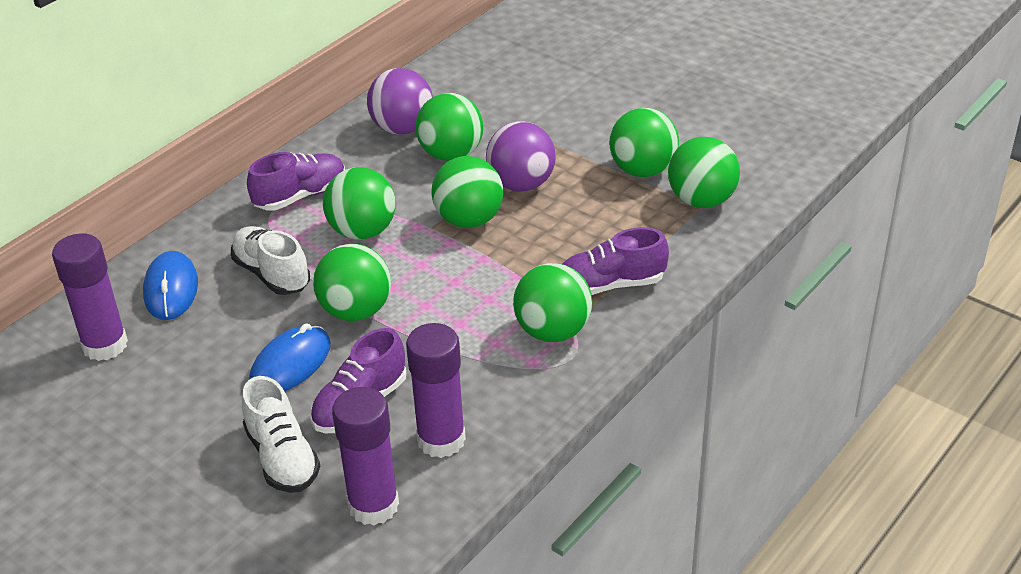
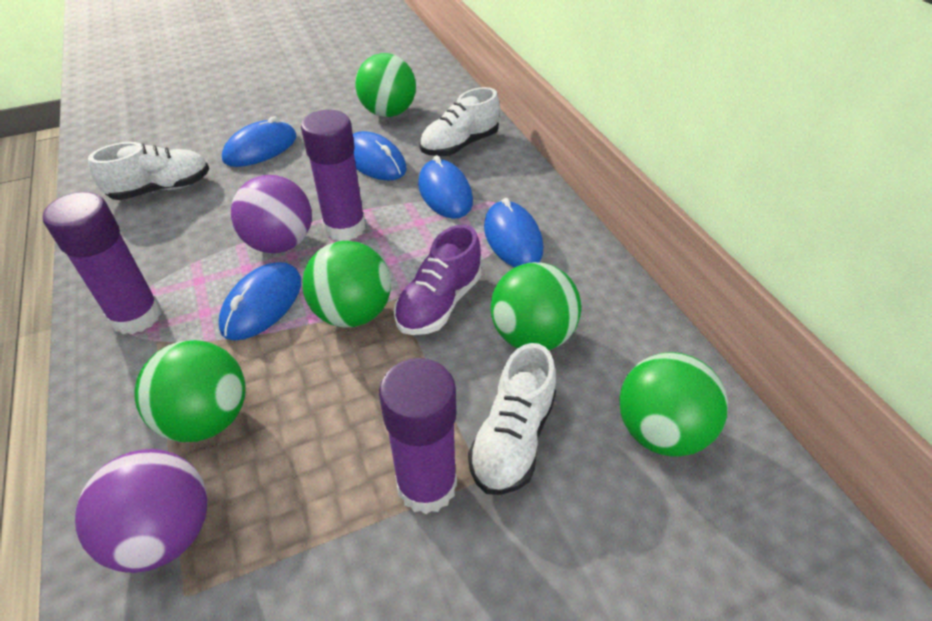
blue mouse: [143,251,198,320] [249,323,331,391] = 2 -> [218,262,301,340] [222,116,297,167] [353,131,407,181] [418,155,473,219] [484,198,543,267] = 5
green ball: [313,244,391,321] [323,167,396,240] [416,93,483,161] [431,156,503,228] [513,263,592,342] [609,108,679,177] [668,137,740,208] = 7 -> [134,340,246,442] [302,241,391,328] [355,53,416,117] [491,262,581,350] [619,352,728,457] = 5
purple shoe: [247,152,345,211] [310,328,406,433] [563,227,669,295] = 3 -> [394,225,482,335] = 1
white shoe: [231,226,310,295] [242,376,320,493] = 2 -> [88,142,209,200] [420,87,500,156] [468,343,556,495] = 3

